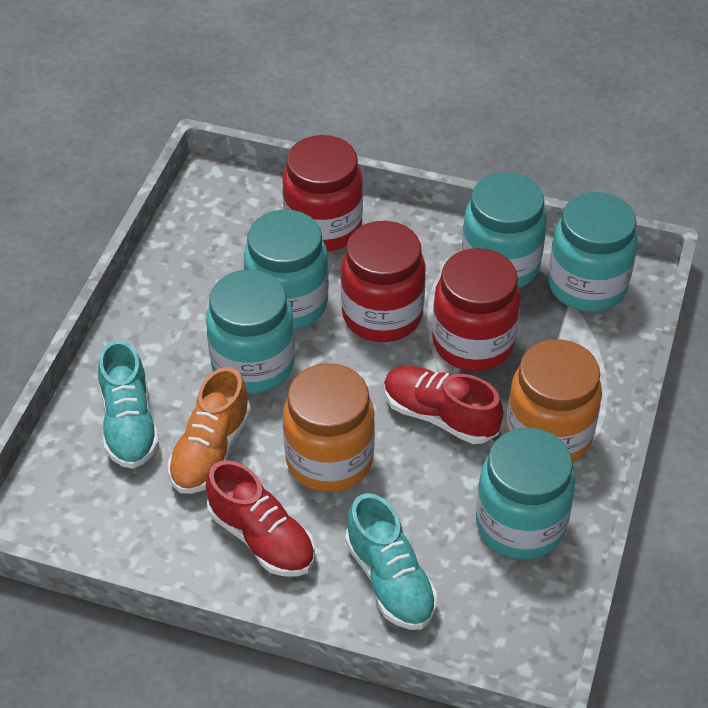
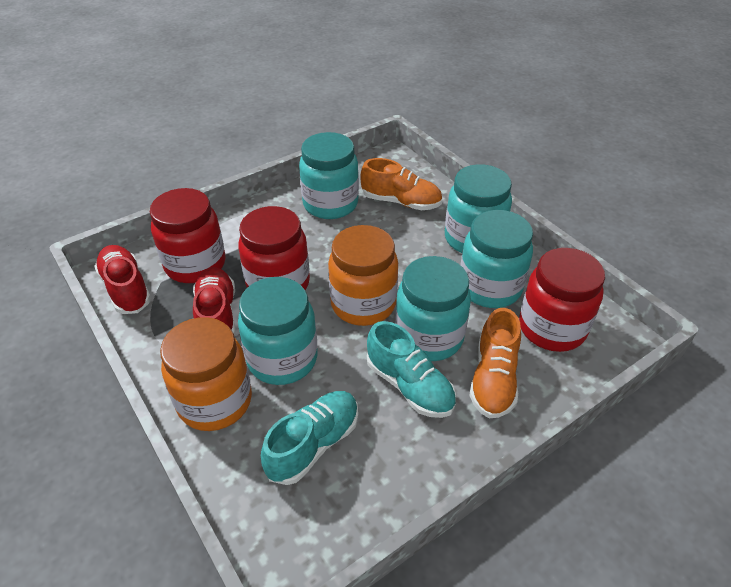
orange shoe: [168,367,251,494] = 1 -> [360,158,442,210] [469,308,521,418] = 2

